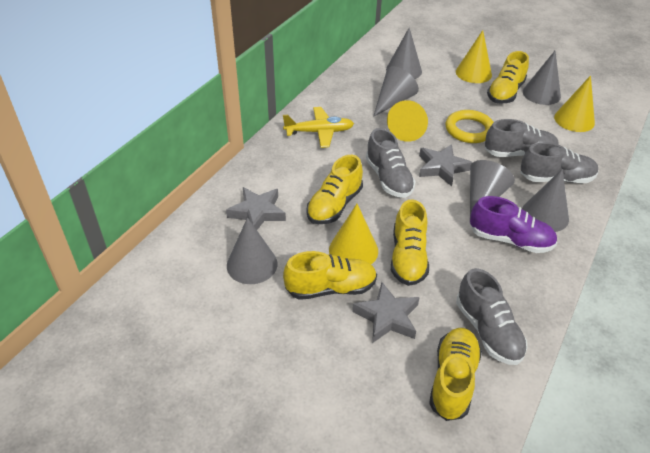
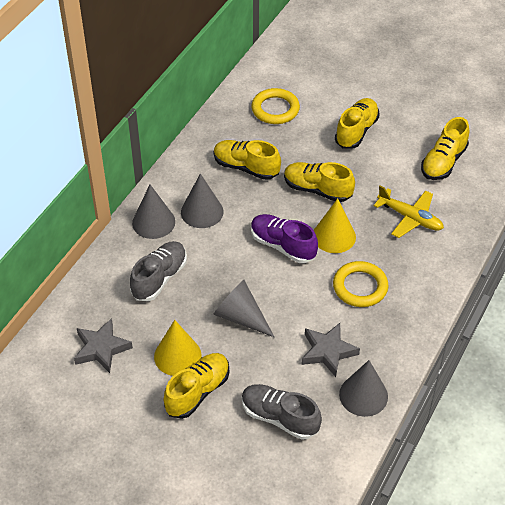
grey cone: [227,217,278,284] [373,66,419,117] [386,27,422,79] [470,160,515,217] [522,169,569,232] [523,51,561,105] = 6 -> [132,185,175,239] [181,174,224,228] [213,280,274,337] [339,360,388,417] = 4
grey shoe: [366,128,416,198] [456,268,527,365] [485,119,559,157] [520,142,598,183] = 4 -> [130,241,187,301] [242,384,322,440] = 2
grey star: [226,187,286,230] [352,282,420,343] [419,144,473,186] = 3 -> [74,318,133,373] [302,323,360,377] = 2
yellow cone: [329,204,378,264] [387,100,428,142] [456,30,492,83] [554,75,595,132] = 4 -> [154,320,202,376] [314,198,356,253] = 2
yellow ring: [446,110,494,143] = 1 -> [252,88,300,124] [333,261,389,307] = 2

